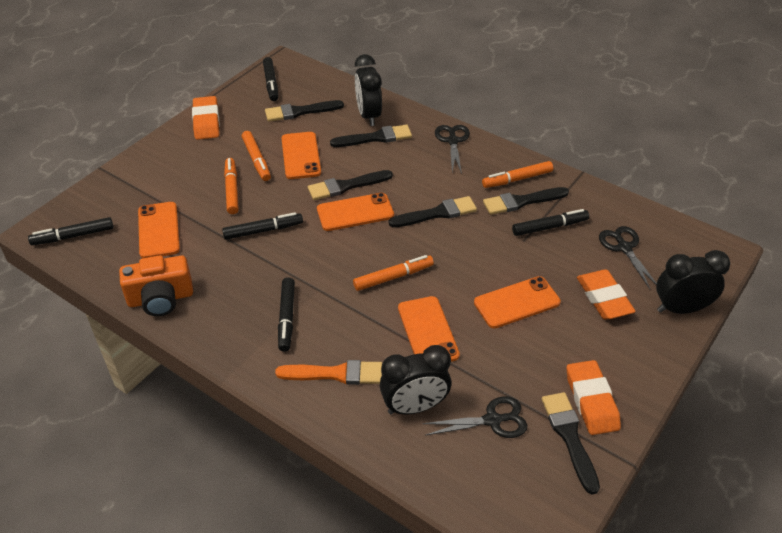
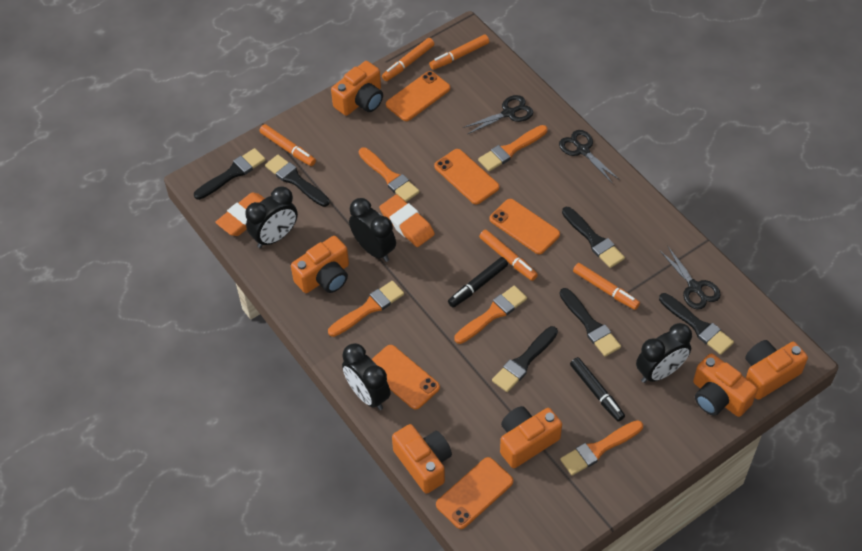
black clock: [355,54,382,126] [380,345,451,415] [656,250,730,314] = 3 -> [245,186,298,248] [342,343,391,410] [349,198,396,262] [636,323,692,383] = 4
black marker: [28,217,113,245] [222,212,303,240] [263,57,278,101] [278,278,295,352] [512,209,589,236] = 5 -> [448,257,508,308] [570,357,625,422] = 2
orange brush: [275,360,382,385] = 1 -> [328,281,404,337] [359,147,419,202] [454,286,527,344] [478,125,548,171] [560,420,643,475] = 5
orange camera: [119,255,193,316] = 1 -> [291,236,349,293] [331,61,383,116] [392,424,452,494] [500,406,562,468] [693,354,758,417] [745,340,808,400] = 6
orange eraser: [192,96,220,140] [567,360,621,435] [577,269,636,319] = 3 -> [215,193,265,236] [379,194,435,247] = 2
orange marker: [224,158,239,214] [242,131,271,181] [353,255,434,291] [482,161,553,188] = 4 -> [259,124,316,166] [382,38,434,81] [429,34,489,70] [479,230,538,281] [573,263,640,310] = 5

